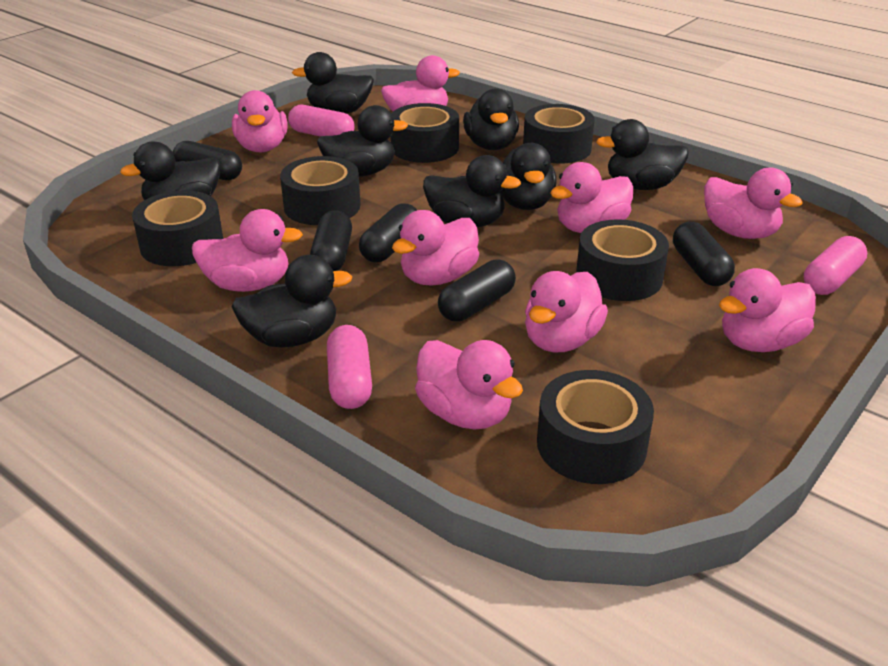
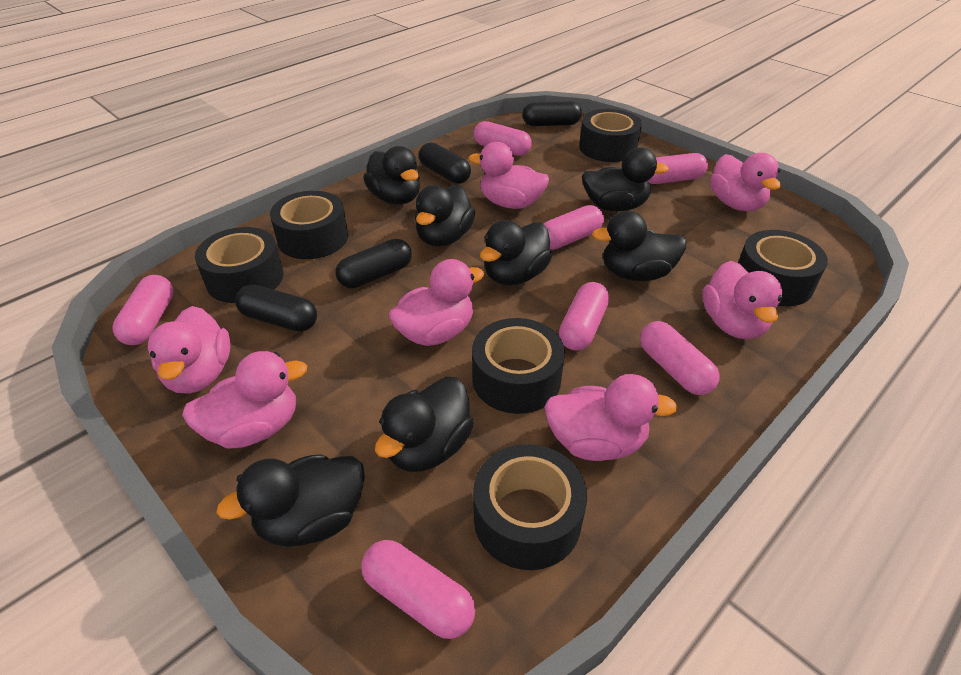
black capsule: [173,141,242,180] [310,210,352,271] [359,203,417,262] [438,259,516,321] [673,222,735,286] = 5 -> [235,284,317,332] [336,239,412,288] [419,142,471,184] [522,101,582,126] = 4
black duck: [120,141,220,200] [232,255,352,347] [292,52,374,114] [317,105,408,176] [423,155,521,227] [463,88,519,150] [499,143,557,210] [596,119,689,190] = 8 -> [216,454,365,547] [363,146,420,204] [375,377,474,472] [415,185,475,246] [480,220,552,285] [582,148,669,212] [592,211,687,281] = 7
pink capsule: [288,105,355,137] [327,325,372,409] [804,236,867,295] = 3 -> [112,275,174,345] [361,540,475,639] [474,121,532,156] [543,205,604,250] [559,282,609,351] [640,321,720,395] [648,153,708,184] = 7
pink duck: [192,209,303,292] [232,90,288,152] [381,55,460,111] [392,210,479,285] [415,340,523,429] [525,271,608,353] [550,162,633,233] [704,168,803,239] [719,268,816,352] = 9 -> [148,306,231,393] [182,351,307,448] [389,259,484,346] [469,142,549,209] [544,374,678,461] [702,261,782,339] [710,153,781,211] = 7

